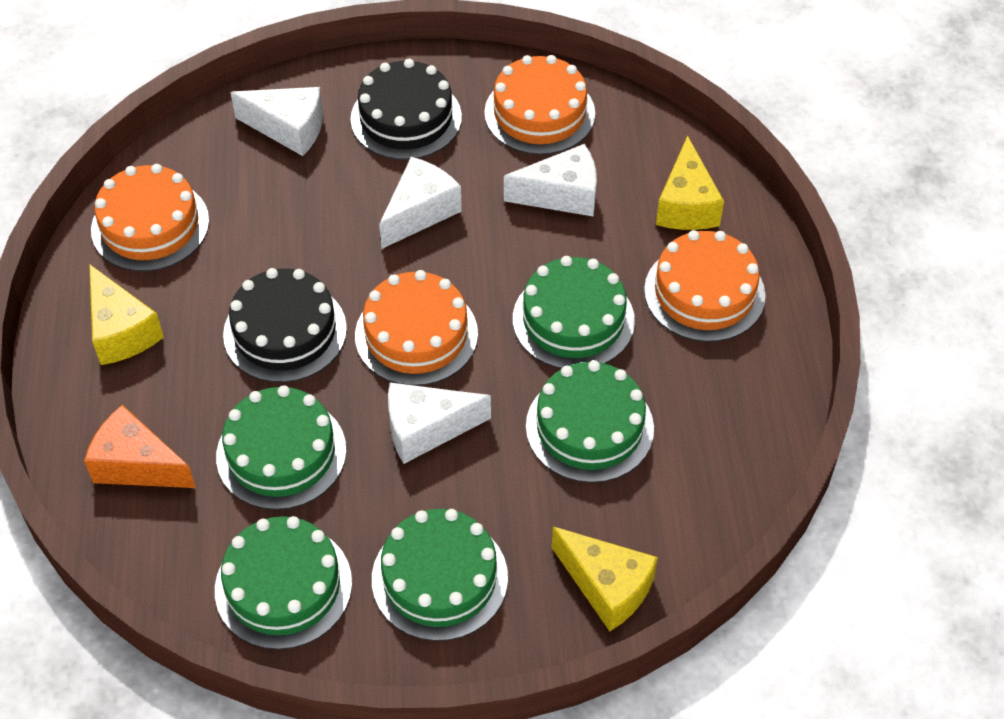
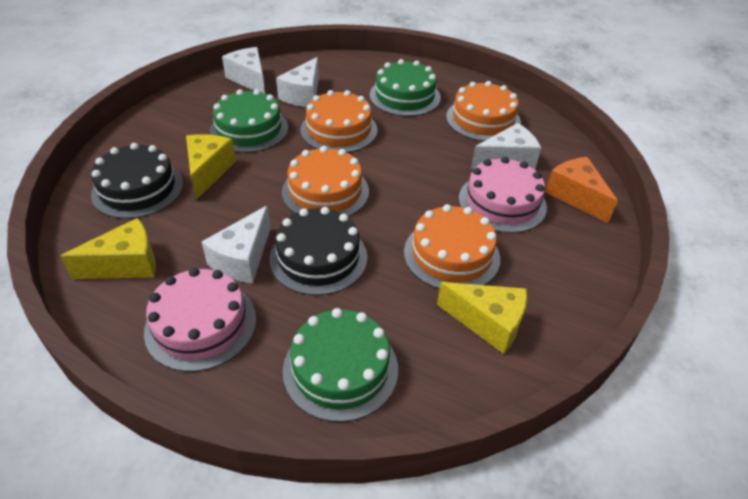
green cake: [215,516,352,650] [216,385,346,510] [372,509,508,641] [513,256,635,369] [526,360,654,483] = 5 -> [209,89,288,153] [283,308,398,422] [370,59,441,116] = 3
pink cake: none = 0 -> [144,268,256,372] [459,157,547,233] = 2

